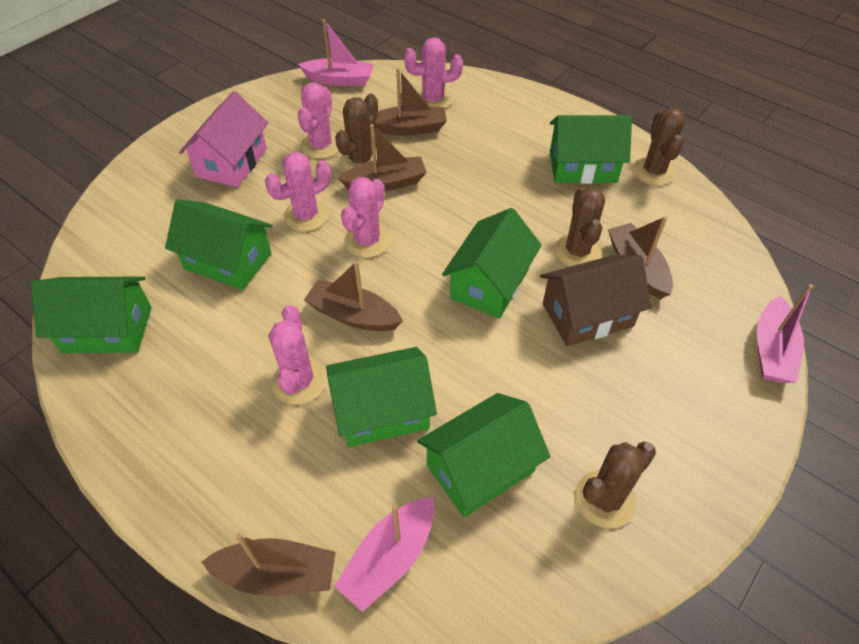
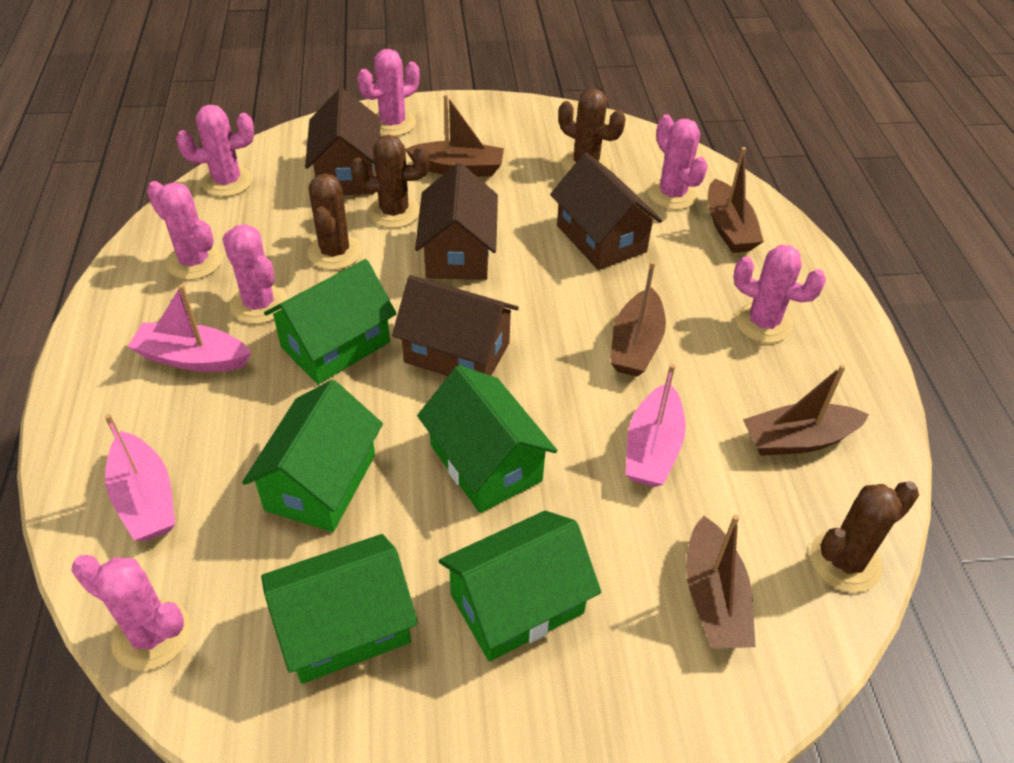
brown house: [540,255,652,346] = 1 -> [305,88,380,195] [392,275,519,376] [415,163,498,280] [550,153,662,270] = 4
green house: [31,276,152,353] [165,199,272,290] [326,347,437,447] [417,393,550,517] [442,208,542,319] [550,115,632,184] = 6 -> [242,380,383,532] [261,534,418,684] [264,259,397,384] [417,365,557,513] [439,510,601,662] = 5
pink cactus: [265,152,331,231] [269,305,326,405] [298,82,339,159] [341,177,391,258] [404,37,463,109] = 5 -> [71,555,190,671] [147,181,222,280] [177,105,254,197] [222,224,288,324] [358,49,419,136] [648,114,708,210] [733,245,826,343] = 7
pink house: [179,91,268,187] = 1 -> none = 0

